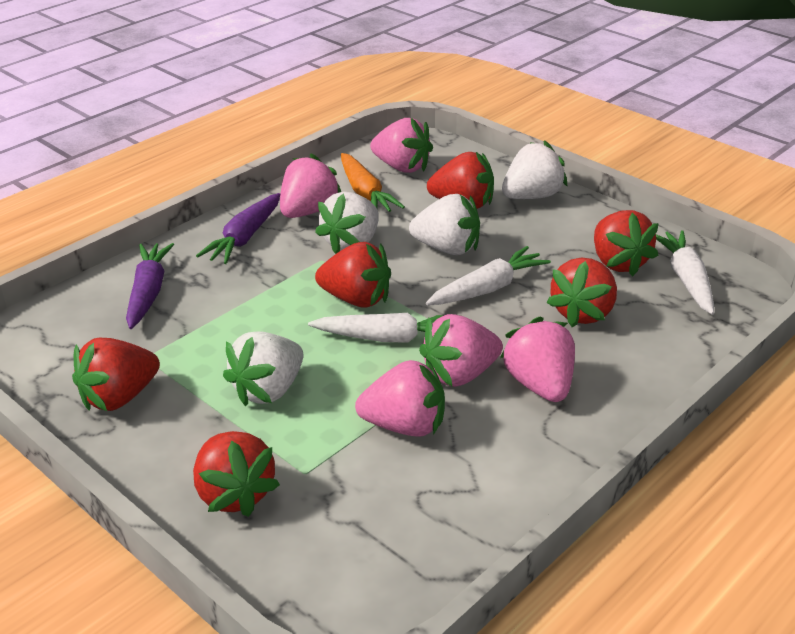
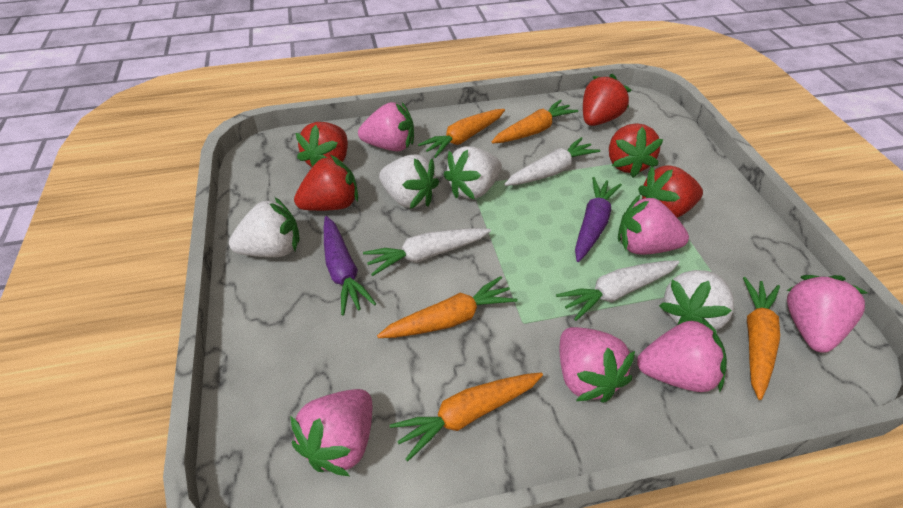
orange carrot: [341,153,405,212] = 1 -> [377,276,518,338] [389,372,543,462] [418,109,505,158] [491,100,578,144] [743,277,780,400] = 5
pink strawberry: [280,153,341,218] [355,359,445,437] [370,118,433,173] [419,314,503,387] [500,317,575,402] = 5 -> [290,389,372,476] [358,102,414,151] [560,327,635,403] [618,195,689,255] [637,317,727,392] [786,275,867,353] = 6
red strawberry: [72,338,160,411] [193,431,280,517] [315,242,391,308] [427,152,494,209] [546,258,617,327] [594,210,658,277] = 6 -> [294,155,358,211] [296,122,348,167] [583,74,631,126] [609,123,664,177] [638,165,703,218] = 5

